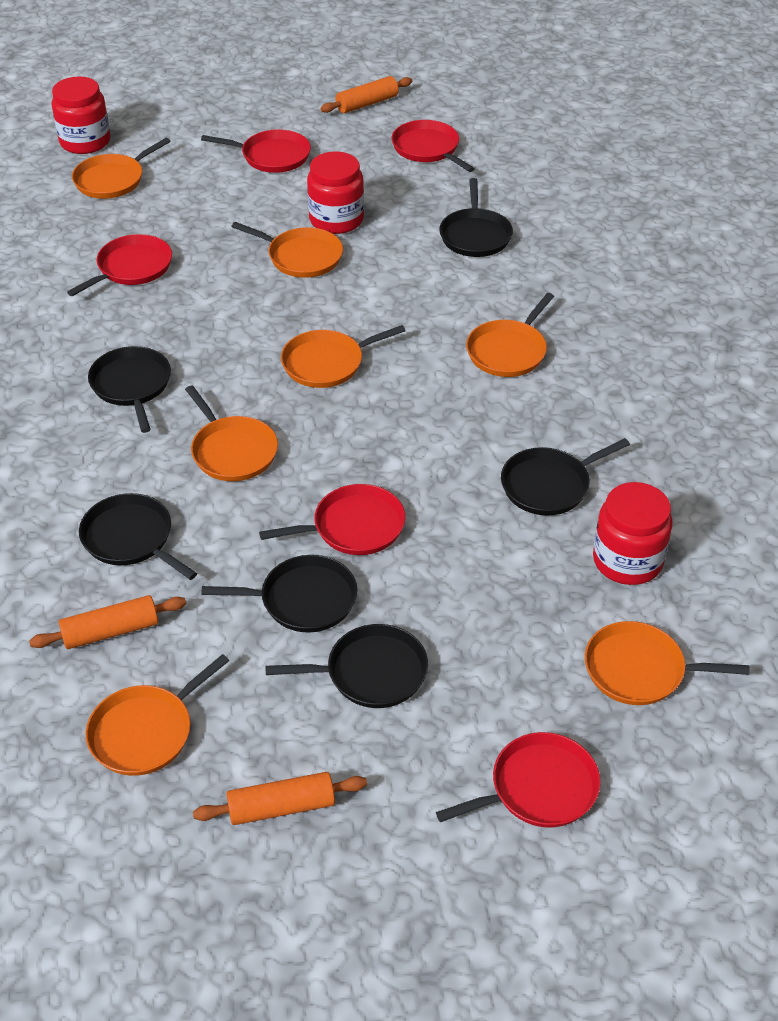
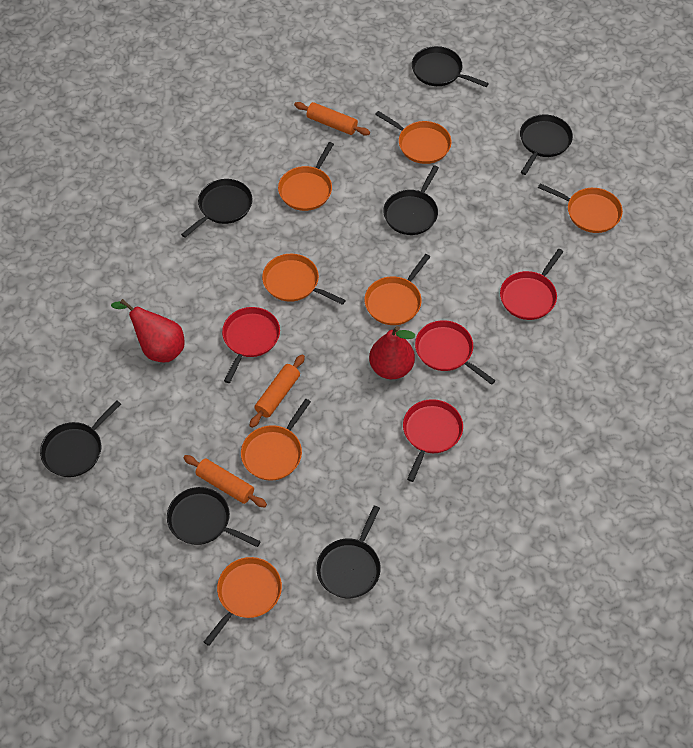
black pan: [79,493,197,580] [88,346,171,433] [201,555,357,633] [265,624,428,708] [439,178,513,257] [501,438,630,515] = 6 -> [40,401,121,477] [167,487,261,547] [181,179,253,238] [316,506,381,598] [383,165,439,235] [412,46,489,87] [520,115,573,175] = 7
red jar: [52,76,111,154] [307,151,364,234] [593,482,673,585] = 3 -> none = 0
red pan: [67,234,172,296] [201,129,311,173] [259,484,406,555] [392,120,475,172] [436,732,601,827] = 5 -> [222,307,280,383] [403,399,463,482] [415,320,496,385] [500,249,563,320] = 4
red pear: none = 0 -> [111,299,185,362] [369,326,415,379] = 2

